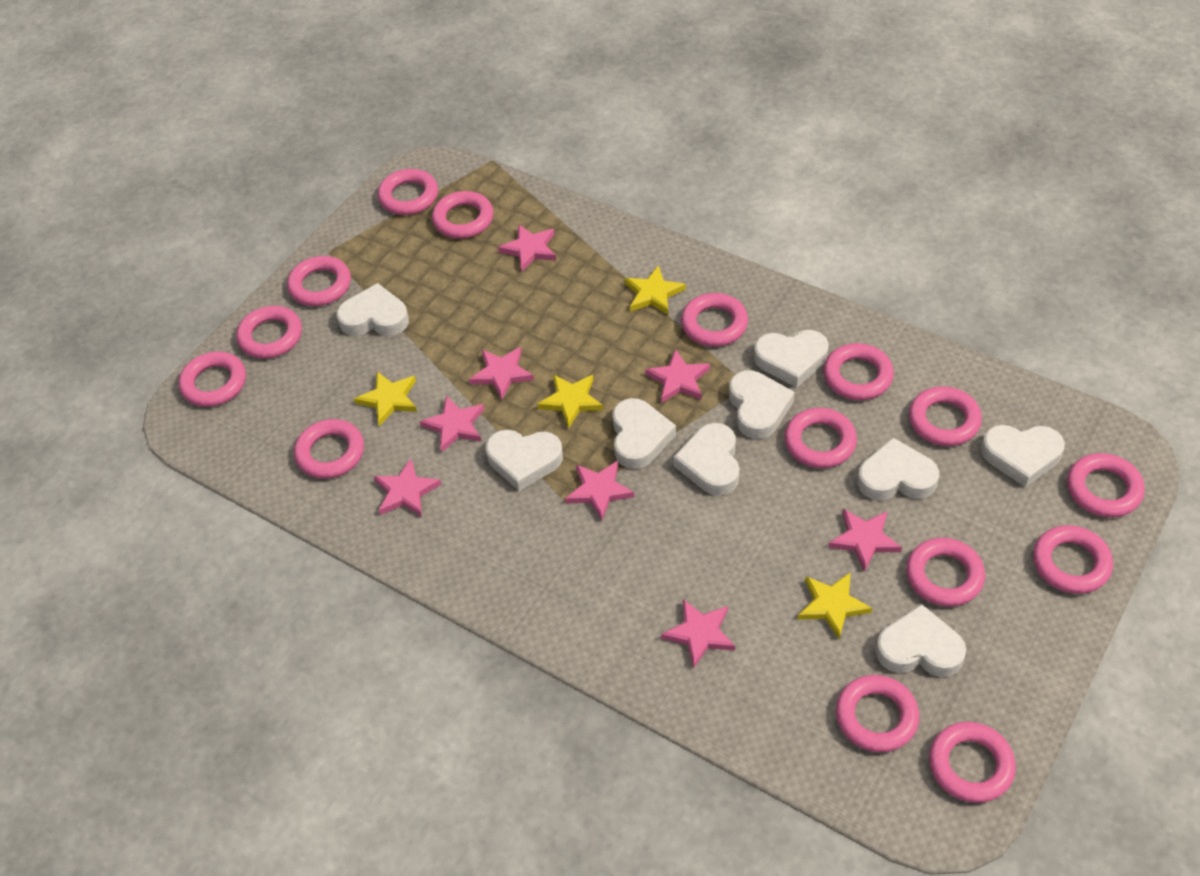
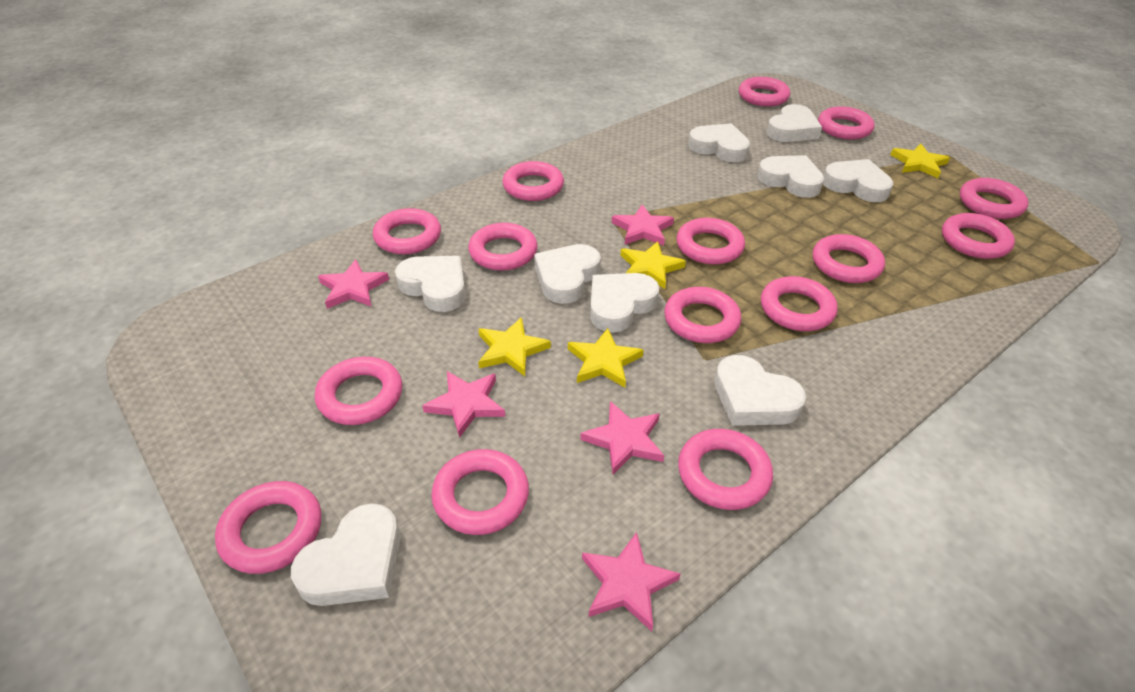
pink star: [373,459,441,517] [420,395,485,453] [469,347,534,400] [498,225,556,272] [565,461,634,521] [645,349,710,403] [661,599,735,669] [828,509,902,572] = 8 -> [318,259,389,309] [422,371,505,438] [580,401,664,475] [582,532,680,631] [612,205,674,246] = 5

